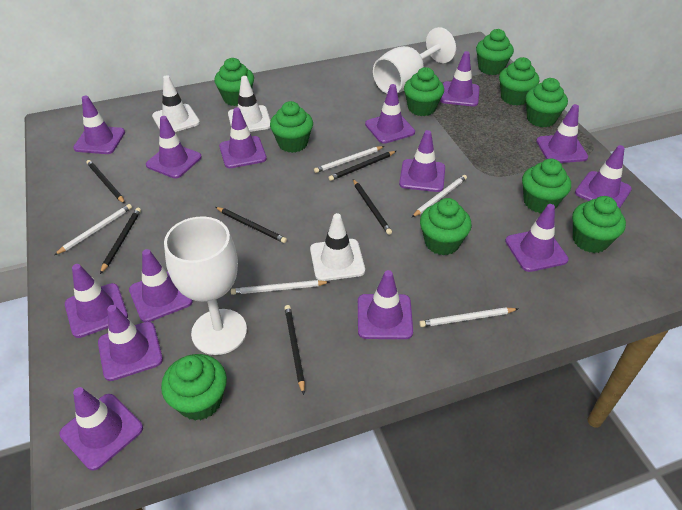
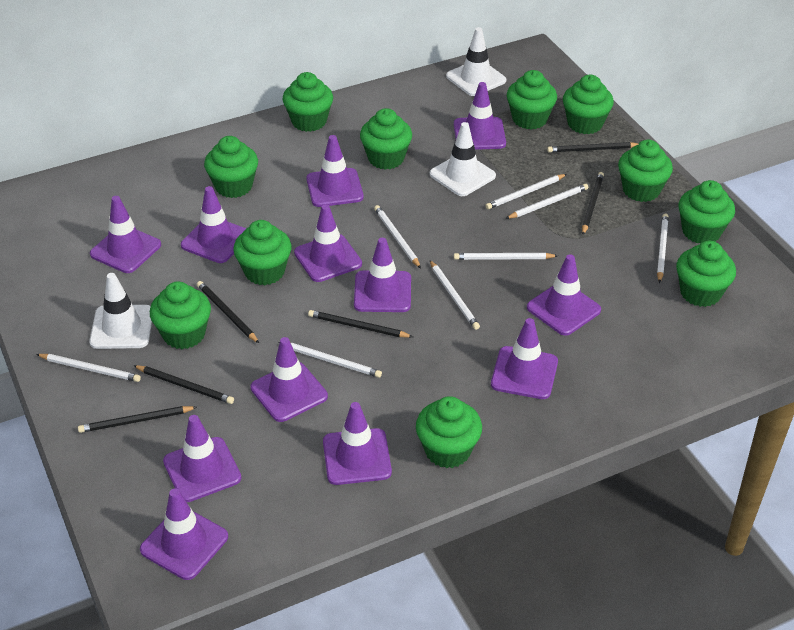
green cupcake: [161,354,227,421] [214,58,254,106] [270,101,313,153] [404,67,444,116] [420,198,472,255] [476,29,514,75] [499,57,539,106] [522,159,571,213] [525,78,568,128] [572,196,626,253] = 10 -> [150,281,211,349] [204,136,258,198] [233,220,291,285] [283,72,333,132] [360,108,412,170] [416,396,482,468] [507,70,557,130] [563,75,614,134] [618,140,673,202] [676,241,736,307] [679,180,735,244] = 11
purple traffic cone: [59,387,143,471] [65,264,128,338] [73,96,125,154] [98,305,163,381] [129,249,193,322] [146,116,202,178] [219,107,267,168] [358,270,413,339] [365,84,415,144] [399,130,445,192] [440,51,480,106] [505,204,569,272] [536,104,588,163] [575,145,632,208] = 14 -> [90,196,161,273] [140,489,228,580] [163,415,241,502] [181,186,247,263] [251,337,328,422] [294,204,362,282] [306,135,364,207] [323,402,392,485] [354,238,411,312] [454,82,506,150] [491,318,558,399] [527,254,601,336] = 12
white goblet: [164,216,247,355] [373,27,456,94] = 2 -> none = 0
white pencil: [54,204,132,255] [231,280,329,295] [314,146,384,173] [412,175,467,217] [419,307,518,327] = 5 -> [36,354,141,382] [279,342,382,378] [374,205,421,268] [430,260,480,330] [454,253,558,260] [485,174,567,210] [505,184,588,219] [657,214,669,283] = 8

